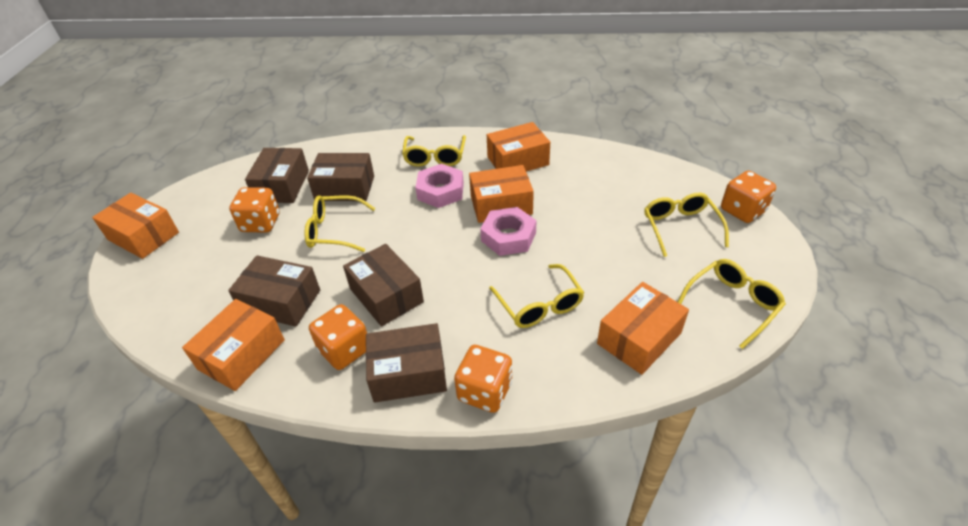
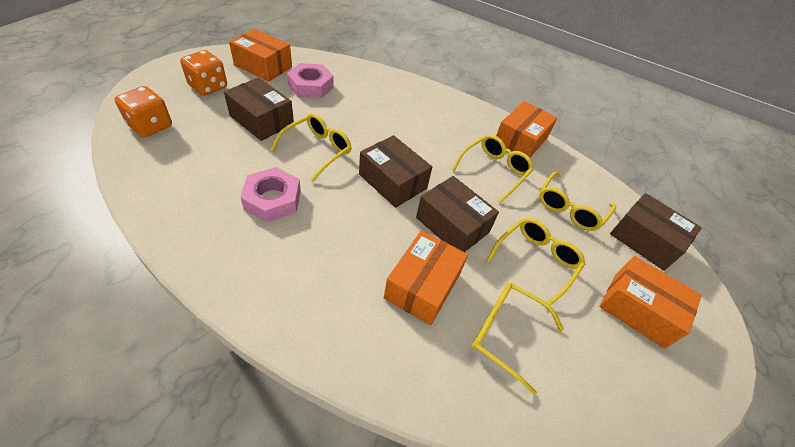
brown box: [228,255,320,327] [245,148,309,203] [307,153,374,201] [343,244,424,327] [366,323,447,403] = 5 -> [224,77,294,141] [359,135,432,208] [416,176,499,252] [610,193,702,271] = 4
orange box: [92,193,179,259] [182,299,285,391] [469,165,534,223] [487,122,550,172] [597,282,689,375] = 5 -> [229,29,292,82] [384,230,468,325] [496,101,557,158] [599,256,702,349] = 4
orange dice: [229,187,280,233] [309,304,367,370] [454,345,512,413] [721,171,776,223] = 4 -> [115,86,172,138] [180,50,227,96] = 2

